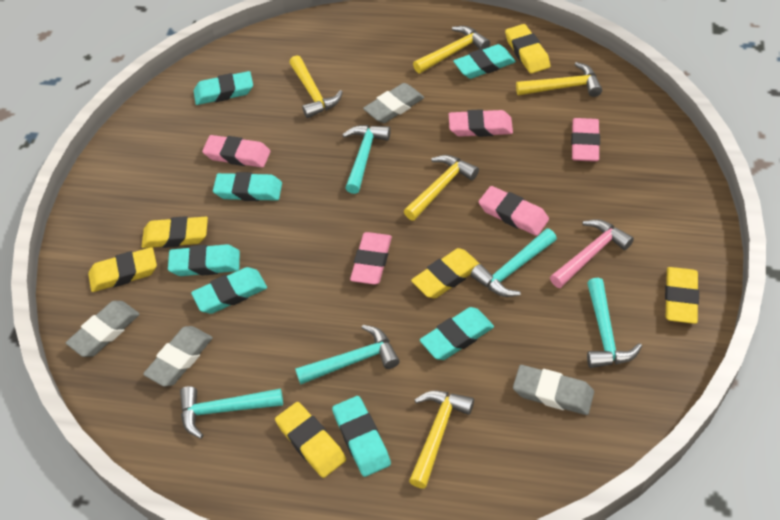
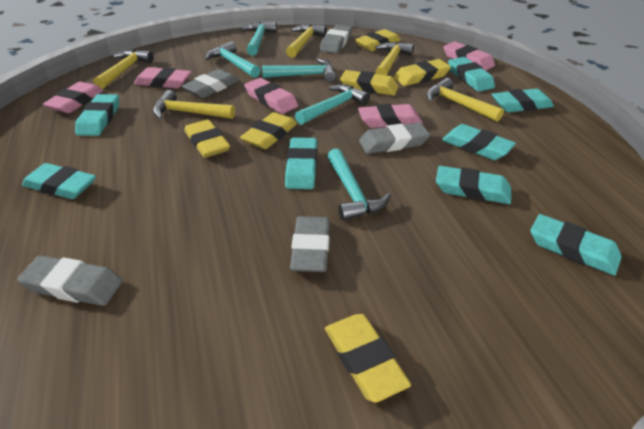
grey eraser: [66,301,140,357] [143,326,213,387] [363,83,424,123] [513,365,594,415] = 4 -> [17,255,123,306] [182,69,239,98] [290,216,330,272] [320,25,352,53] [359,122,430,154] = 5
pink hammer: [550,219,634,288] = 1 -> none = 0
turquoise eraser: [168,244,240,276] [191,267,267,314] [194,71,253,105] [213,172,282,201] [332,396,391,477] [420,307,494,360] [453,44,516,79] = 7 -> [22,163,96,199] [75,94,119,136] [285,137,317,189] [436,166,511,204] [442,124,516,160] [448,57,495,92] [492,88,554,112] [530,214,622,276] = 8

